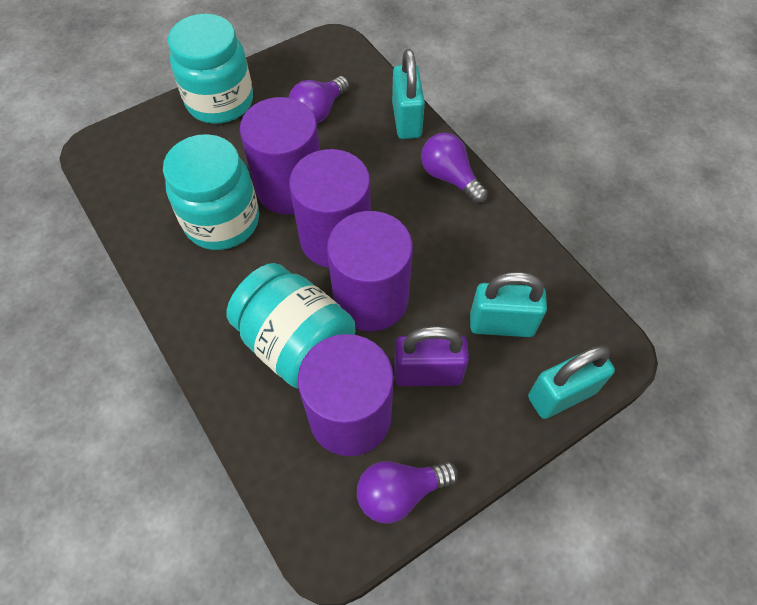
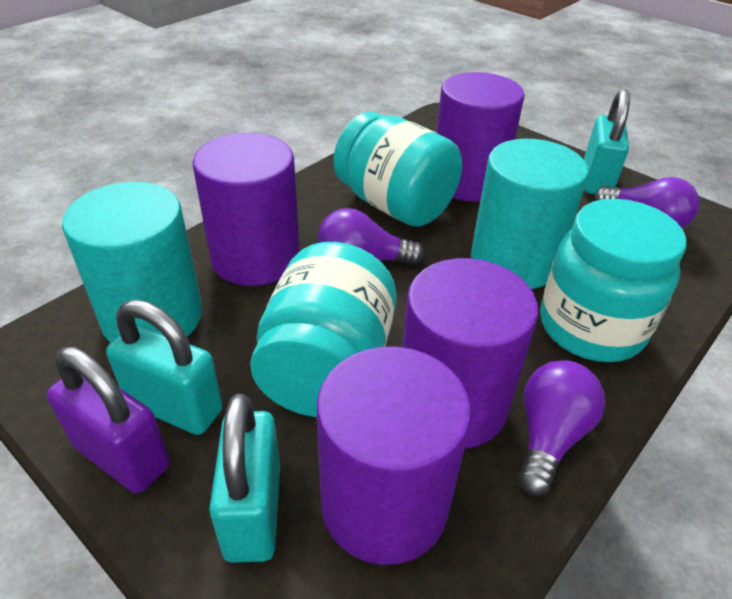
turquoise cylinder: none = 0 -> [62,182,203,342] [471,139,588,289] = 2

